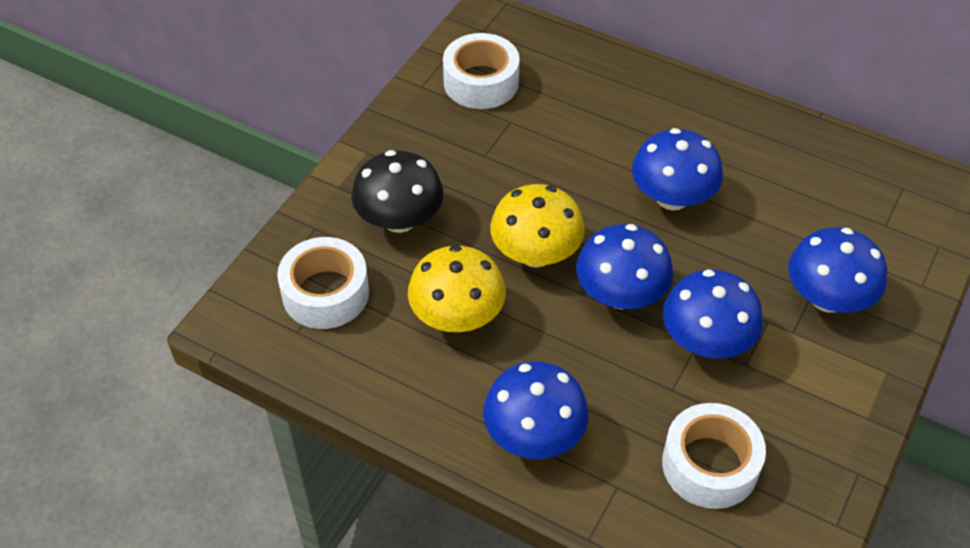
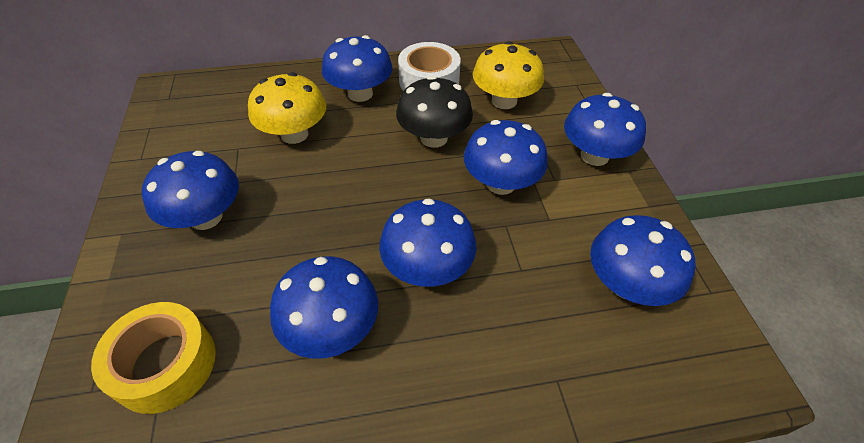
blue mushroom: [483,361,589,459] [576,224,673,309] [632,128,723,210] [663,269,763,358] [788,227,887,313] = 5 -> [142,151,239,230] [270,256,378,359] [322,35,392,102] [379,198,476,287] [464,120,548,195] [564,93,646,166] [590,215,695,306] = 7
white tape: [277,237,369,329] [443,33,520,109] [662,403,766,509] = 3 -> [398,42,461,91] = 1
yellow tape: none = 0 -> [91,302,216,414] = 1

